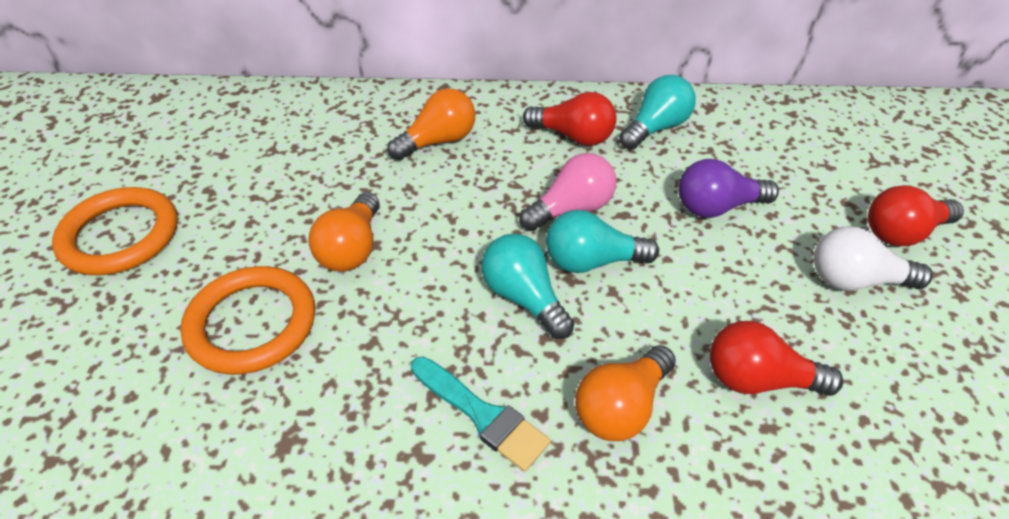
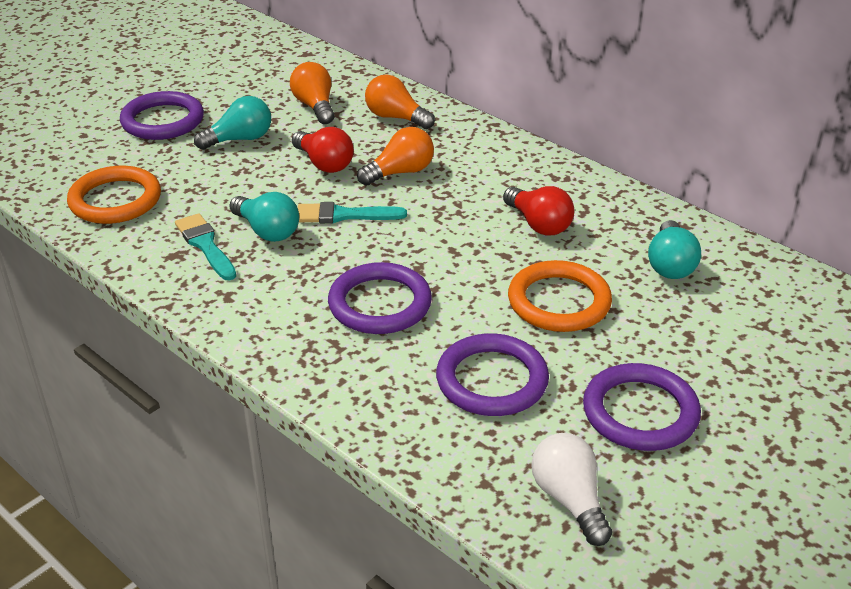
pink light bulb: [519,153,616,231] = 1 -> none = 0
purple light bulb: [678,159,779,218] = 1 -> none = 0
purple ring: none = 0 -> [120,91,204,140] [328,262,432,334] [436,333,549,416] [583,363,701,451] = 4
red light bulb: [523,92,617,146] [710,321,843,396] [868,185,964,246] = 3 -> [292,127,354,173] [503,186,574,236] = 2
turquoise brush: [411,356,551,472] = 1 -> [175,213,236,281] [298,202,407,223] = 2

